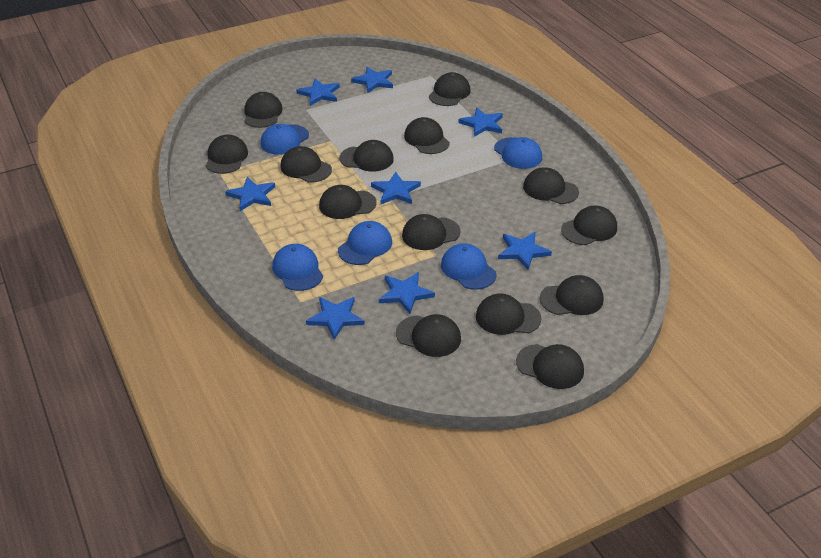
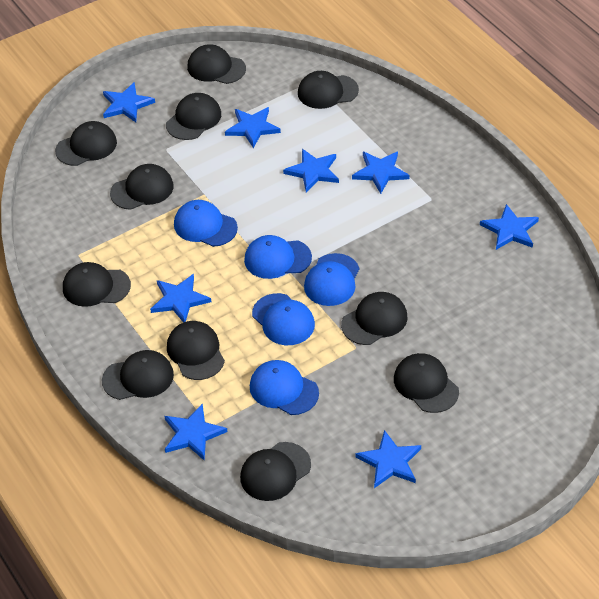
black cap: [206,135,248,174] [244,92,283,128] [280,146,332,183] [319,185,376,219] [339,140,394,172] [396,314,461,357] [402,214,460,250] [404,117,450,154] [429,72,471,106] [476,293,542,335] [516,344,584,389] [523,167,579,204] [540,275,604,315] [561,206,617,245] = 14 -> [55,121,117,166] [63,262,131,307] [102,350,174,400] [110,164,174,210] [166,93,221,140] [167,321,225,380] [187,44,246,84] [240,442,311,501] [298,71,359,109] [341,292,407,345] [394,353,459,413] = 11

